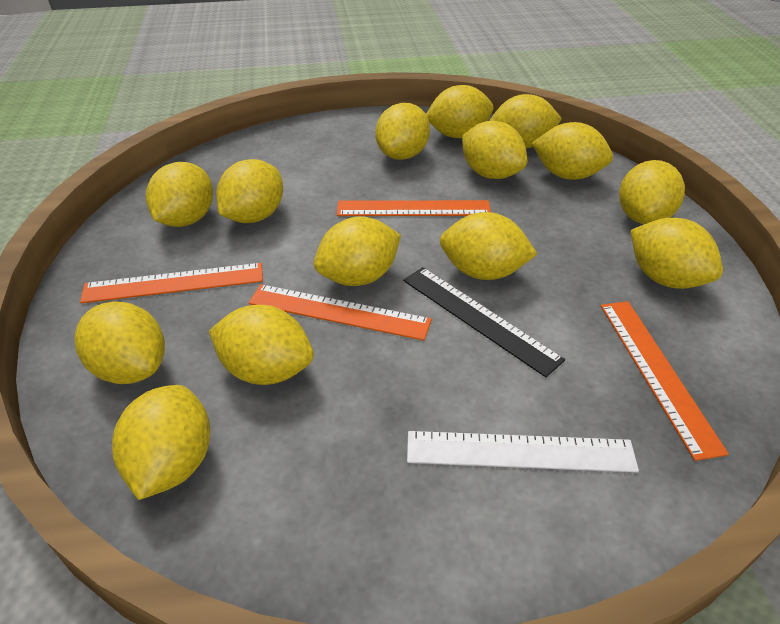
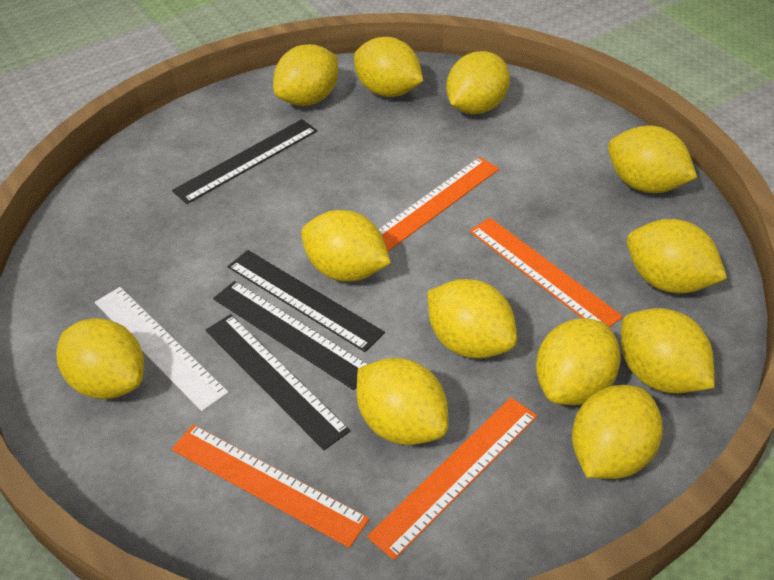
black ruler: [403,267,565,377] = 1 -> [172,119,317,204] [206,314,350,450] [213,281,367,390] [228,250,385,352] = 4
yellow lemon: [74,302,165,384] [112,385,210,500] [146,162,213,227] [209,305,314,385] [216,159,283,223] [314,217,401,286] [375,103,430,160] [426,85,493,138] [440,212,537,280] [462,121,527,179] [490,94,562,148] [532,122,613,180] [619,160,685,224] [631,218,723,289] = 14 -> [56,318,144,399] [273,44,338,106] [301,210,391,282] [354,37,423,97] [357,358,448,445] [427,279,517,359] [446,51,510,114] [536,318,621,405] [572,385,663,479] [608,126,697,193] [621,308,715,393] [627,219,727,293] = 12

